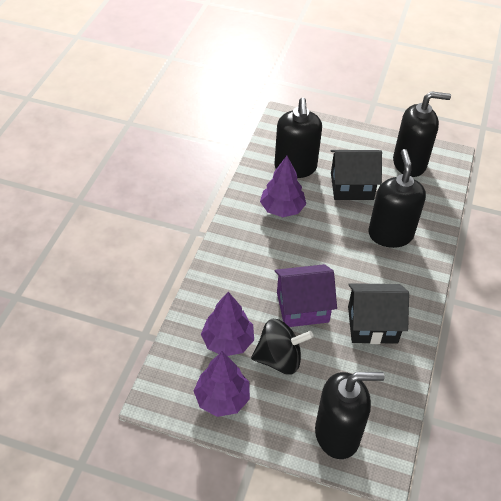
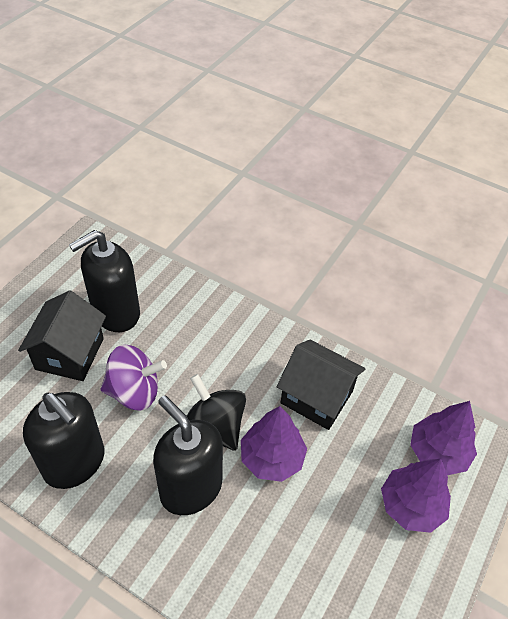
black soap dispenser: [274,98,322,178] [315,372,385,459] [368,149,426,248] [393,91,451,177] = 4 -> [23,392,105,489] [69,230,140,332] [153,395,223,515] = 3
purple house: [274,264,337,327] = 1 -> none = 0
purple spinning top: none = 0 -> [101,345,167,411] = 1

